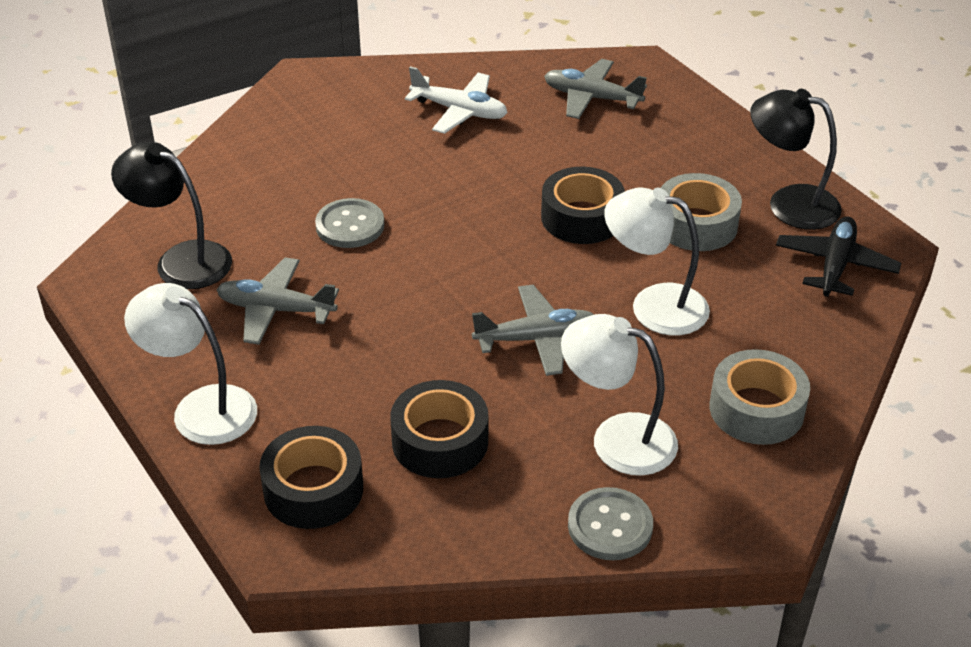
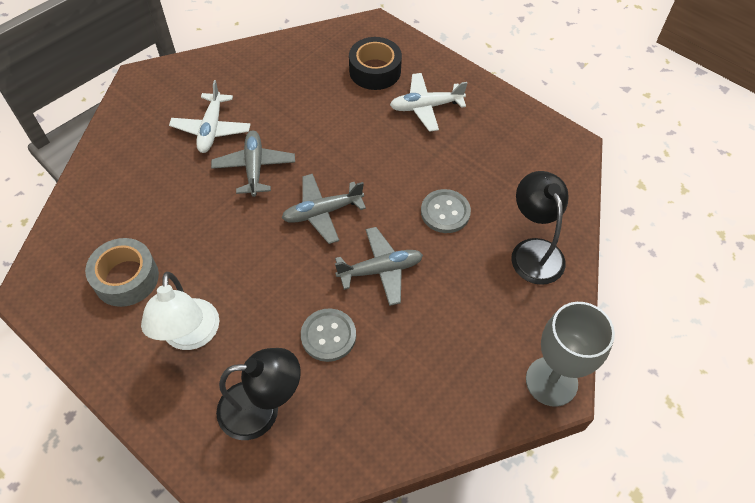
black plane: [776,216,901,297] = 1 -> none = 0
black tape: [259,426,363,529] [390,380,488,478] [541,167,625,244] = 3 -> [349,37,402,90] = 1
grey goblet: none = 0 -> [526,302,615,407] = 1
grey tape: [661,173,742,251] [710,349,810,445] = 2 -> [85,238,159,307] = 1
white lamp: [124,283,257,445] [561,314,678,476] [604,188,710,336] = 3 -> [141,272,219,350] = 1
white plane: [405,66,508,134] = 1 -> [169,80,251,153] [390,73,467,132] = 2

